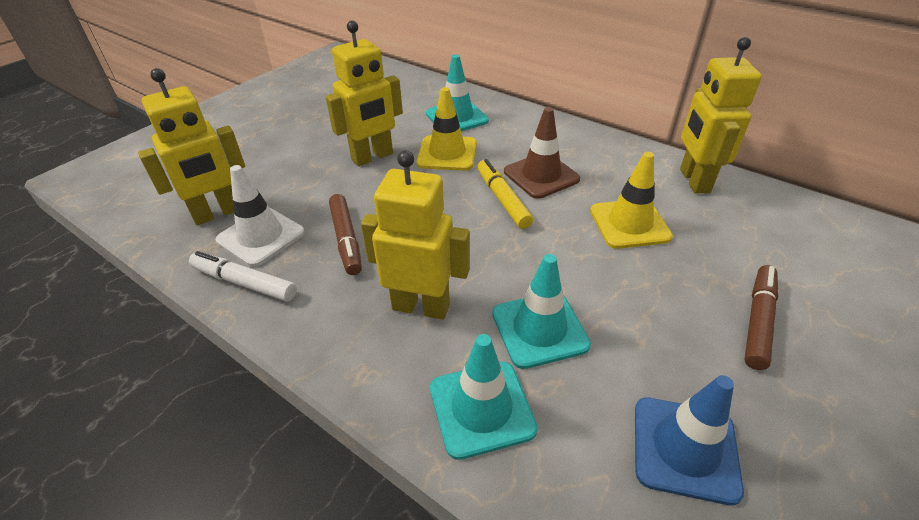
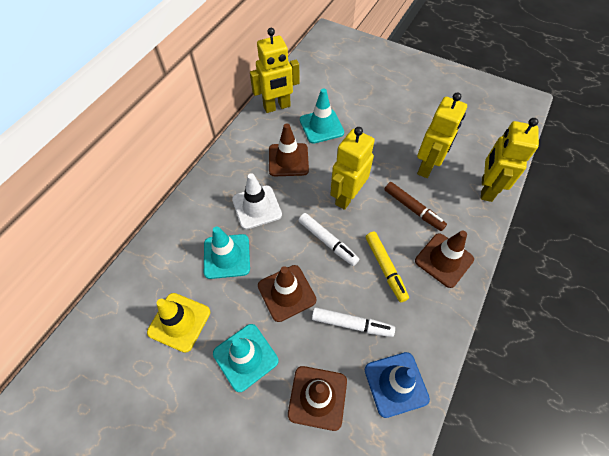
brown marker: [329,194,362,275] [744,265,778,370] = 2 -> [384,182,447,231] = 1
brown traffic cone: [504,107,580,199] = 1 -> [258,265,316,322] [269,123,309,176] [288,366,347,431] [415,231,474,288] = 4
white marker: [189,251,297,302] = 1 -> [298,213,359,266] [312,307,395,337] = 2
yellow traffic cone: [417,87,477,171] [590,152,673,249] = 2 -> [147,293,210,353] = 1

